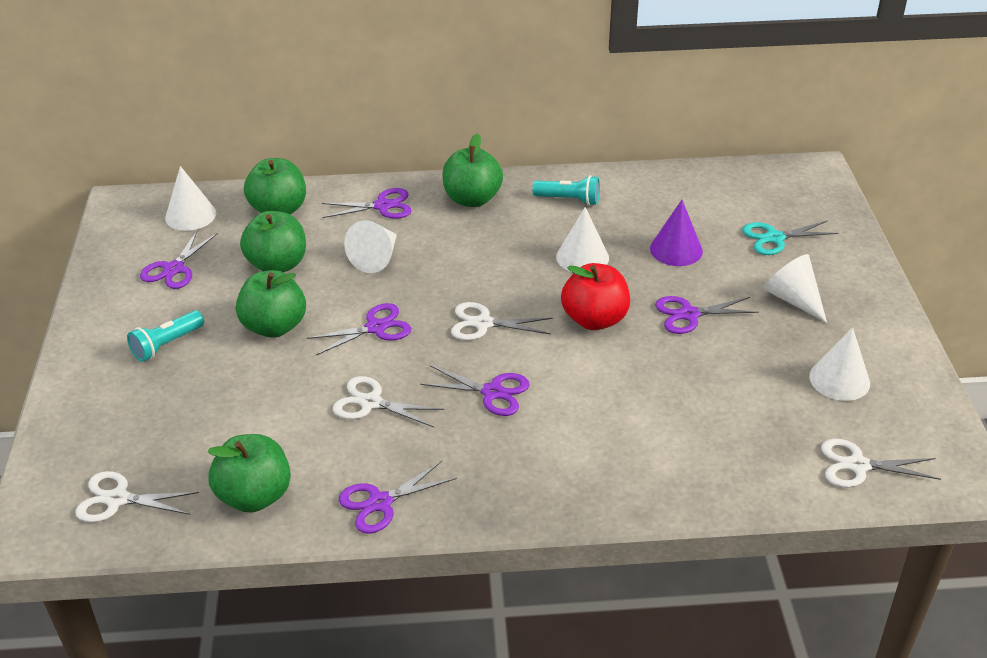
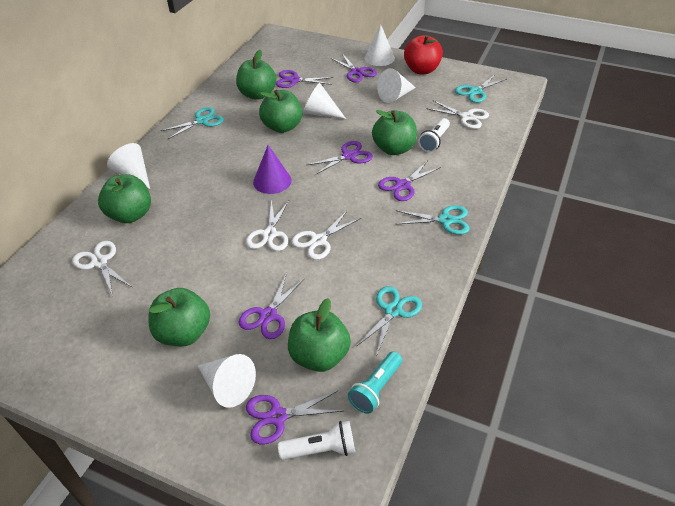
green apple: [208,434,291,513] [236,270,306,338] [240,211,306,272] [244,158,306,214] [442,133,503,207] = 5 -> [98,174,151,223] [149,288,210,346] [236,50,277,100] [259,90,303,133] [288,298,351,372] [372,110,417,155] = 6
turquoise flashlight: [127,310,204,362] [532,175,600,205] = 2 -> [348,351,402,414] = 1
turquoise scissors: [742,220,838,255] = 1 -> [161,107,224,139] [357,286,422,356] [395,205,469,235] [455,74,507,103] = 4
white flashlight: none = 0 -> [278,421,355,460] [418,118,450,152] = 2

